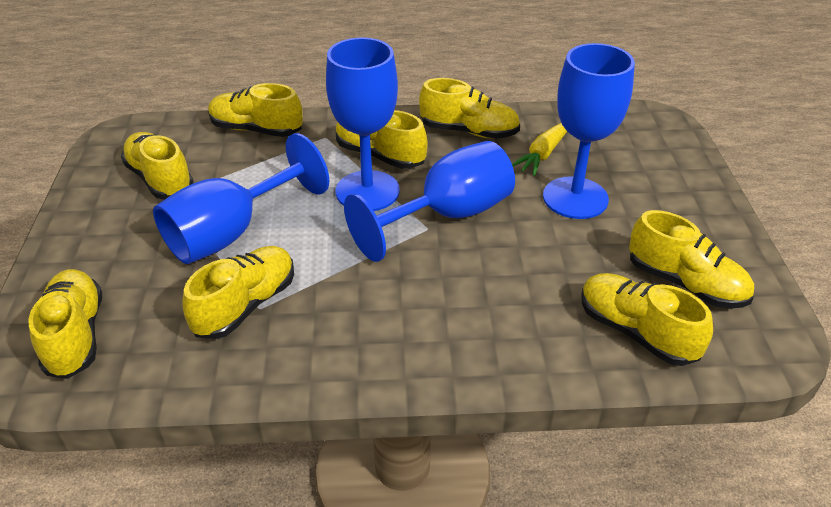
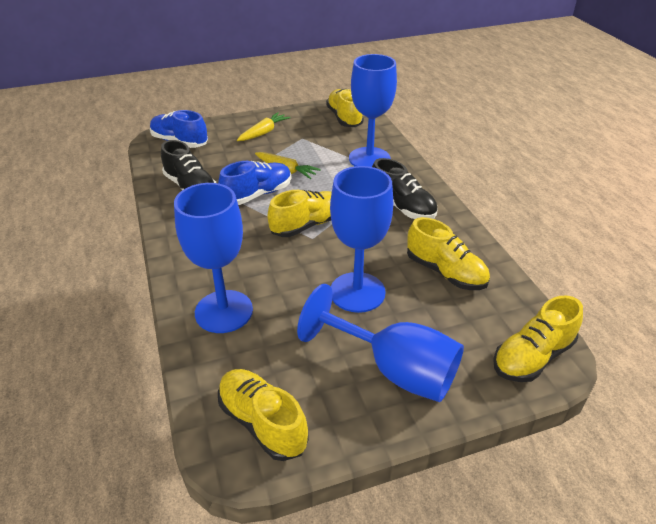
black shoe: none = 0 -> [161,140,216,190] [372,158,437,219] = 2
blue shoe: none = 0 -> [150,110,208,148] [218,161,291,205] = 2
yellow carrot: [512,123,567,176] = 1 -> [237,112,291,141] [255,152,321,179] = 2
yellow shoe: [28,269,102,379] [121,132,194,200] [182,246,294,339] [208,83,303,137] [336,110,428,169] [419,78,520,139] [581,273,713,366] [629,210,754,309] = 8 -> [218,369,309,461] [268,190,332,237] [326,89,364,127] [407,217,490,290] [493,295,583,382] = 5

